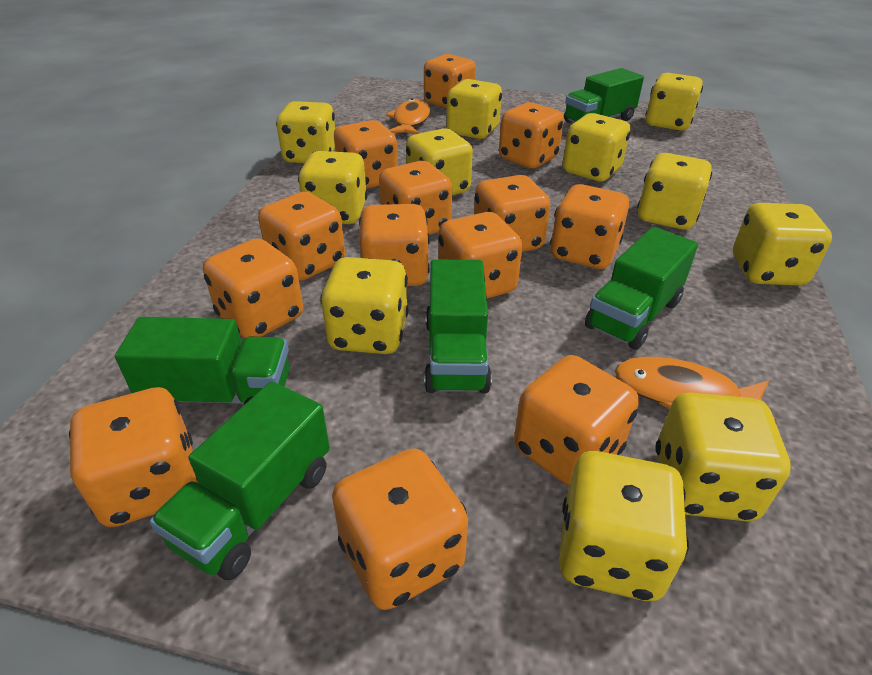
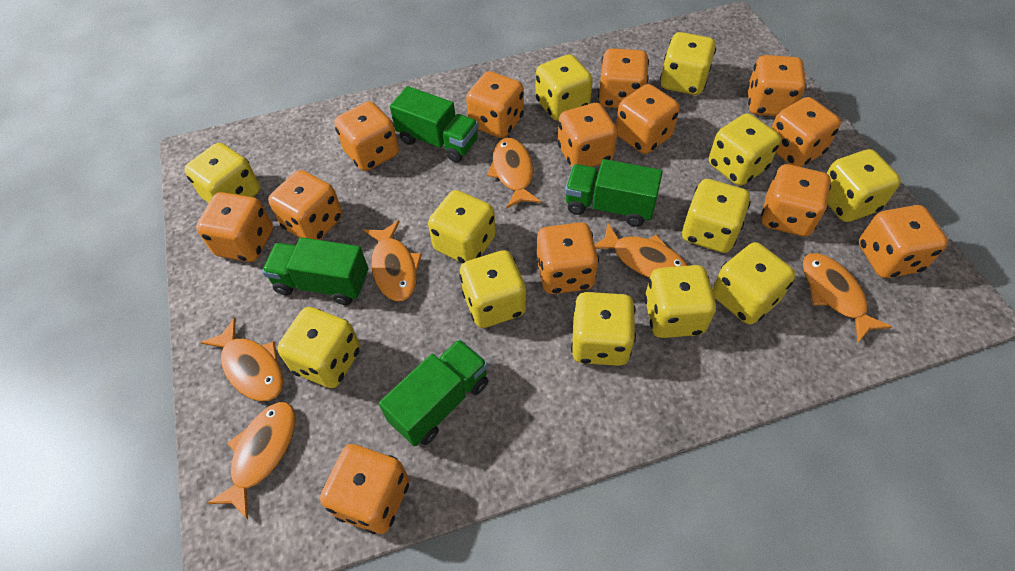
green truck: [115,317,290,405] [150,381,330,580] [424,260,492,393] [564,68,644,123] [585,227,698,350] = 5 -> [262,237,368,305] [379,339,488,447] [390,86,479,162] [565,159,663,227] = 4
orange fish: [386,98,430,135] [615,357,777,424] = 2 -> [200,318,283,401] [207,402,295,519] [364,220,422,302] [487,138,541,209] [595,223,688,278] [803,253,892,342] = 6
yellow dice: [276,101,335,163] [298,151,367,224] [320,257,409,354] [406,128,473,195] [446,79,502,139] [559,451,689,601] [563,113,630,182] [637,153,712,230] [645,73,703,131] [655,392,791,522] [733,203,832,285] = 11 -> [184,143,261,203] [277,307,360,388] [428,190,496,263] [459,250,527,328] [536,54,593,121] [571,292,636,366] [644,265,716,338] [660,32,716,95] [682,179,751,253] [709,113,781,186] [712,242,795,324] [826,149,901,222] = 12

